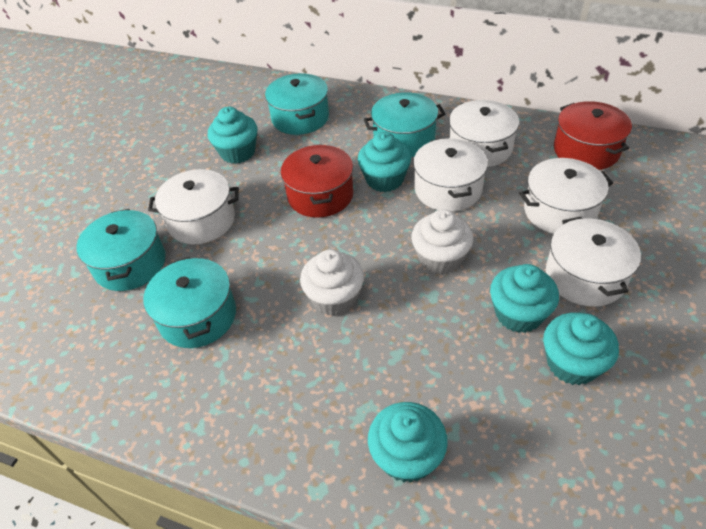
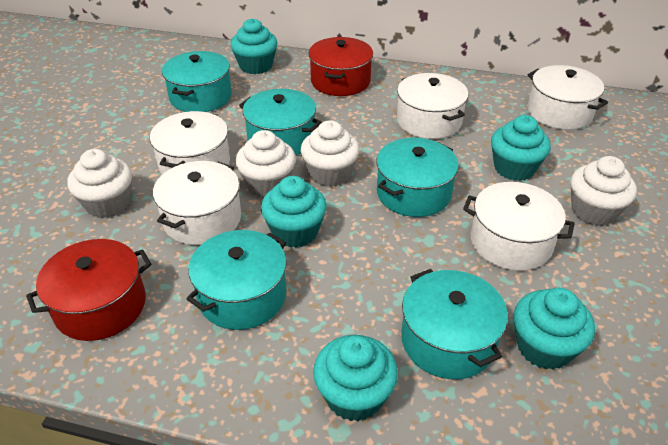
turquoise pot: [76,209,166,291] [143,257,236,348] [265,73,329,135] [364,92,445,157] = 4 -> [162,51,232,112] [186,230,287,330] [239,89,322,155] [377,138,459,217] [401,269,508,379] = 5
white cupcake: [300,249,364,316] [411,209,473,275] = 2 -> [67,149,132,218] [236,130,296,197] [301,120,360,187] [570,156,637,226] = 4

